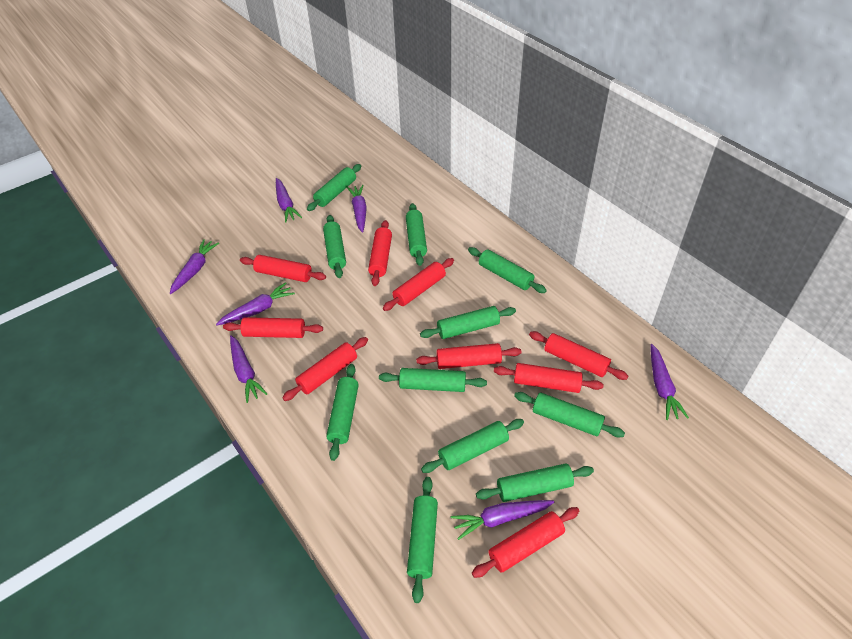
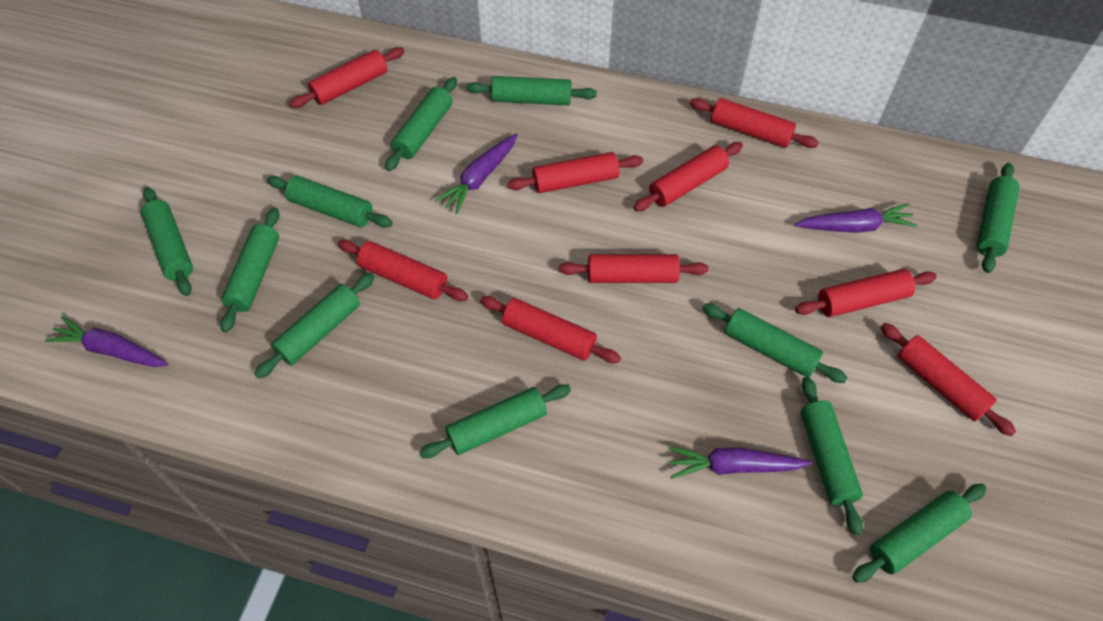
purple carrot: [170,239,219,294] [216,282,295,325] [230,335,267,403] [276,178,302,223] [347,185,367,233] [451,500,554,540] [651,344,689,420] = 7 -> [45,316,168,367] [435,133,518,214] [668,447,811,479] [795,203,917,233] = 4

